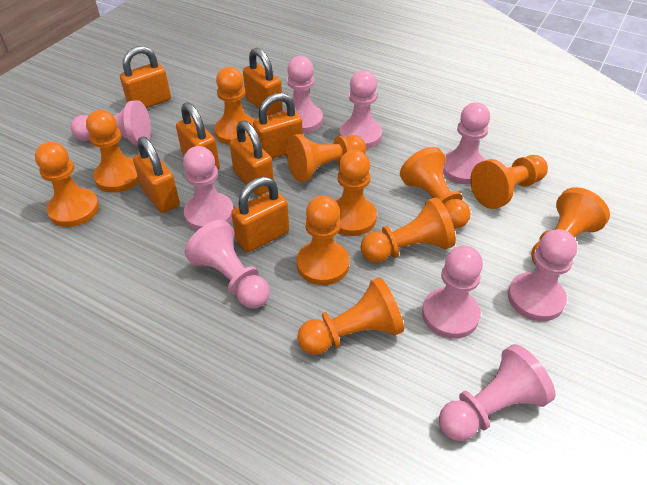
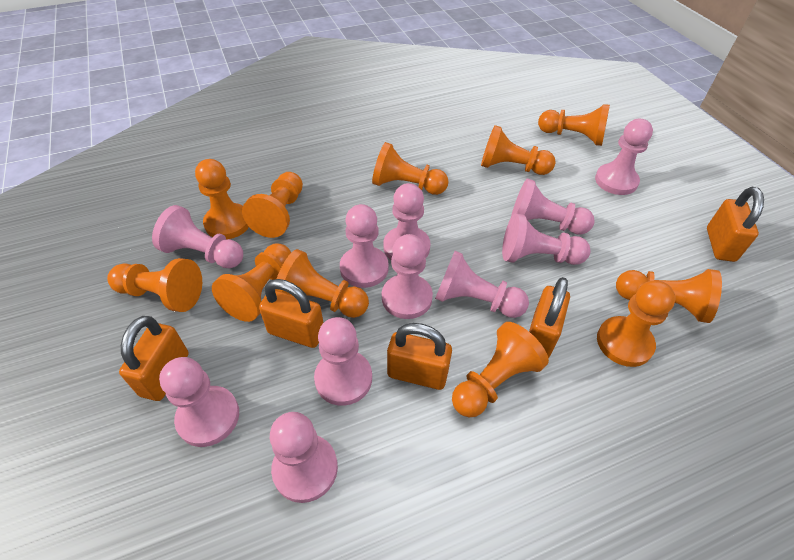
orange padlock: [120,46,171,108] [133,137,180,213] [176,102,220,169] [230,120,274,195] [231,177,289,252] [243,48,283,116] [253,93,303,159] = 7 -> [119,316,189,401] [259,279,324,348] [387,323,452,390] [529,277,570,358] [707,187,764,262] = 5
pink pawn: [71,100,151,146] [183,146,234,231] [185,220,270,309] [283,56,323,133] [339,70,382,149] [422,246,483,339] [439,344,555,442] [443,102,490,184] [508,229,577,321] = 9 -> [152,205,243,268] [159,357,239,447] [270,412,338,503] [314,317,372,406] [340,204,389,288] [382,234,433,319] [383,183,431,260] [435,251,529,318] [502,213,591,265] [511,178,595,235] [595,119,653,195] = 11

